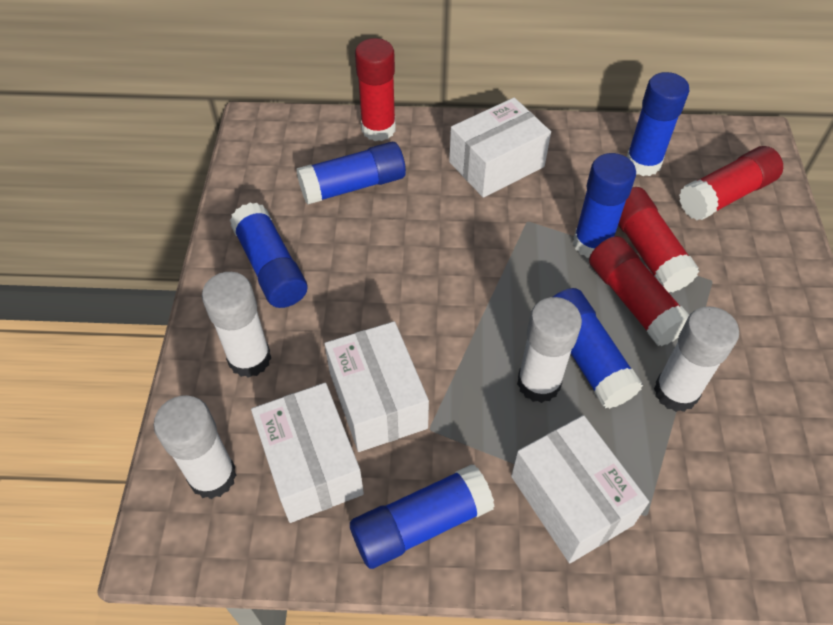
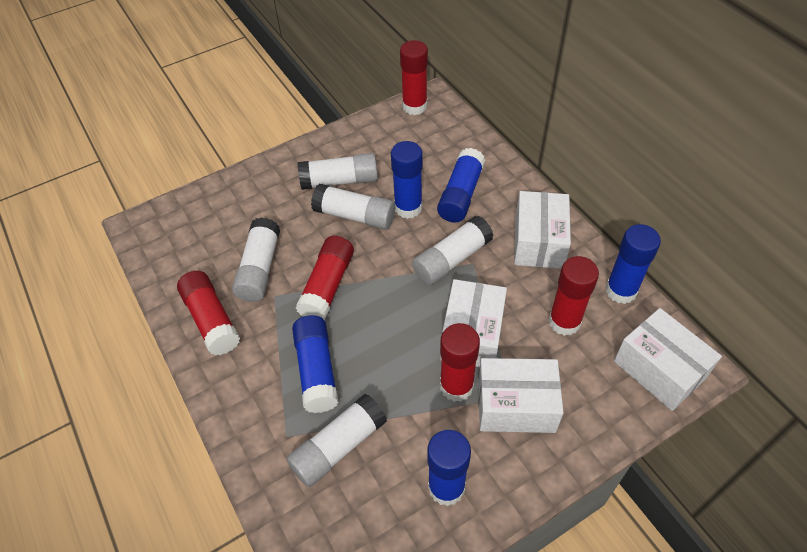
blue glue stick: [230,203,307,308] [297,142,406,205] [350,464,495,569] [553,288,643,409] [573,153,636,258] [627,72,689,176] = 6 -> [292,315,339,413] [391,141,423,219] [427,430,471,506] [437,148,485,223] [606,224,661,304] = 5
red glue stick: [355,38,396,141] [589,236,689,346] [618,187,699,293] [679,146,783,220] = 4 -> [177,271,240,355] [296,236,354,320] [400,40,428,115] [440,323,480,402] [549,256,599,336] = 5
white glue stick: [154,395,236,499] [202,272,271,378] [517,297,582,403] [654,306,739,412] = 4 -> [232,217,280,302] [287,394,387,487] [298,153,378,190] [311,184,395,230] [412,216,494,285] = 5

